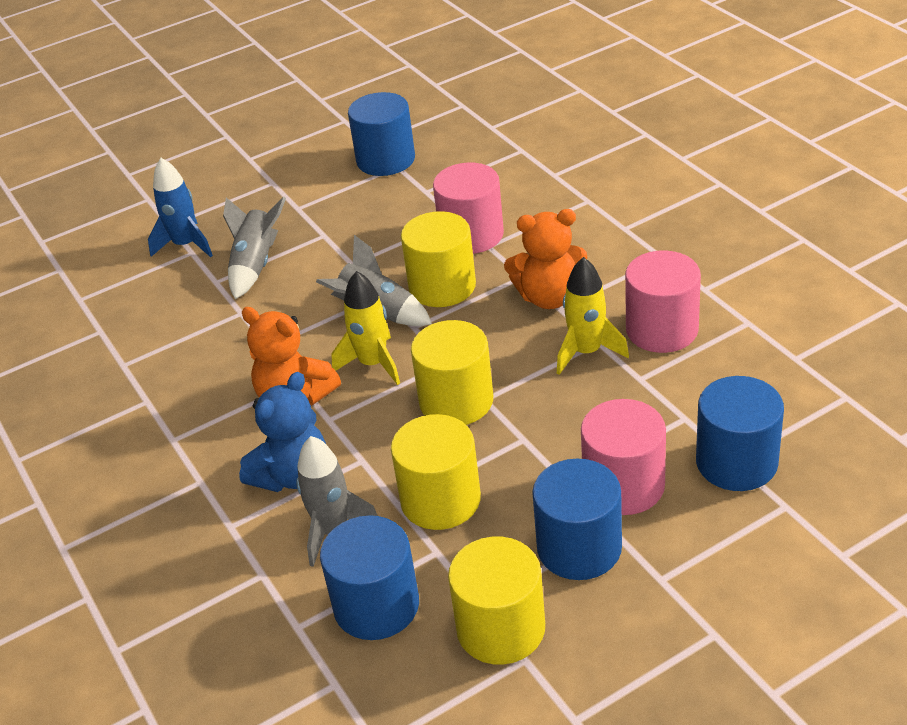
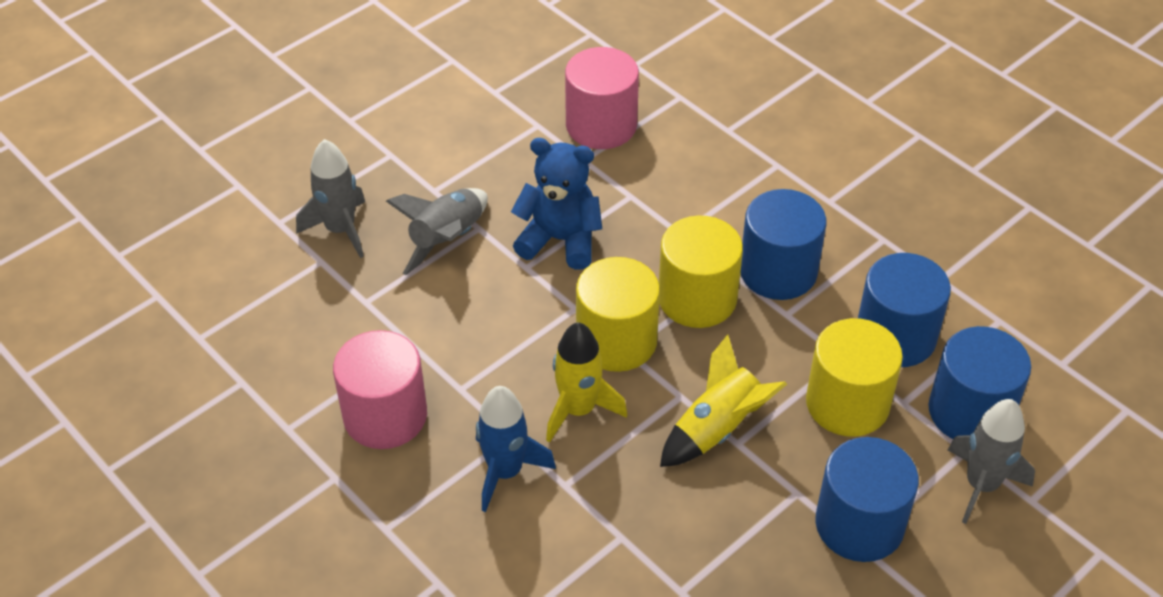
orange teddy bear: [242,307,341,405] [504,209,587,309] = 2 -> none = 0
pink cylinder: [433,163,504,254] [581,399,666,515] [625,250,701,353] = 3 -> [333,330,427,449] [565,47,639,149] = 2
yellow cylinder: [391,414,481,530] [401,211,476,307] [411,320,493,425] [448,536,545,665] = 4 -> [576,257,660,372] [659,216,743,328] [806,318,903,437] = 3

